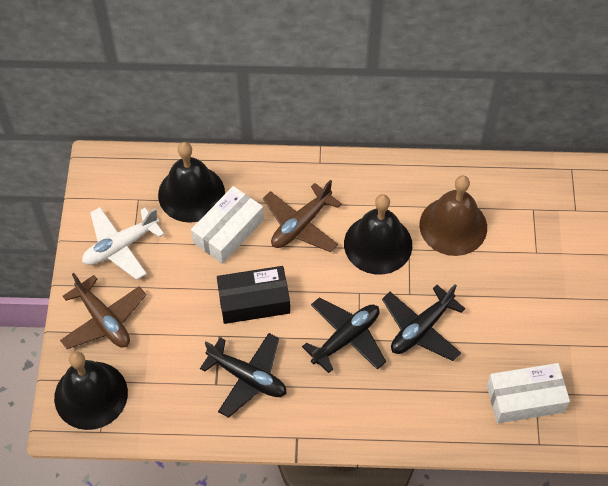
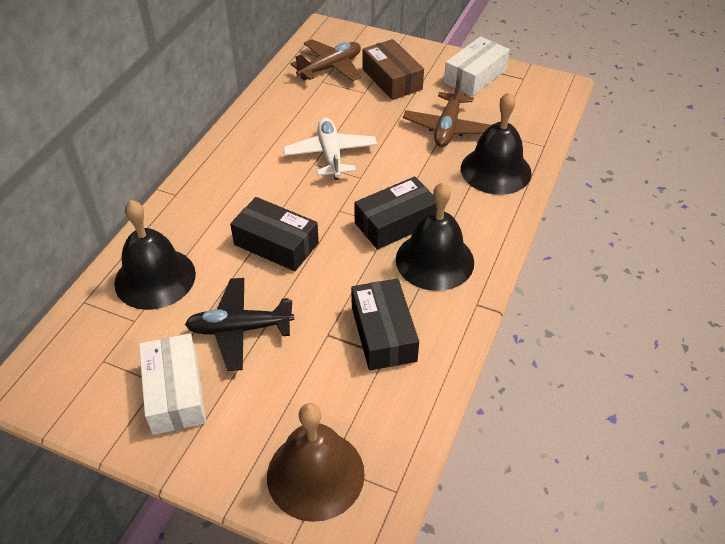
black box: [217,266,290,324] = 1 -> [230,197,319,271] [351,279,419,371] [354,176,436,249] = 3
black plane: [200,333,287,418] [302,297,386,373] [382,284,466,361] = 3 -> [185,278,294,371] = 1
brown box: none = 0 -> [363,39,424,100] = 1

